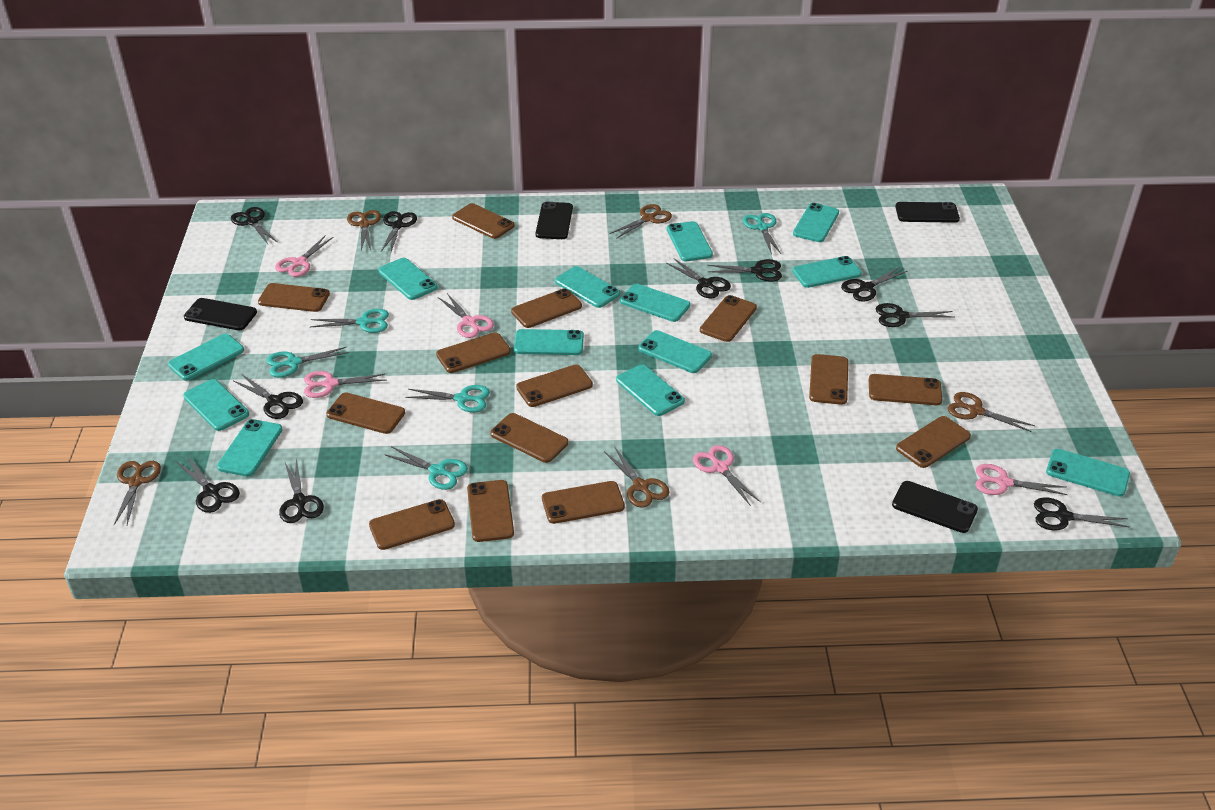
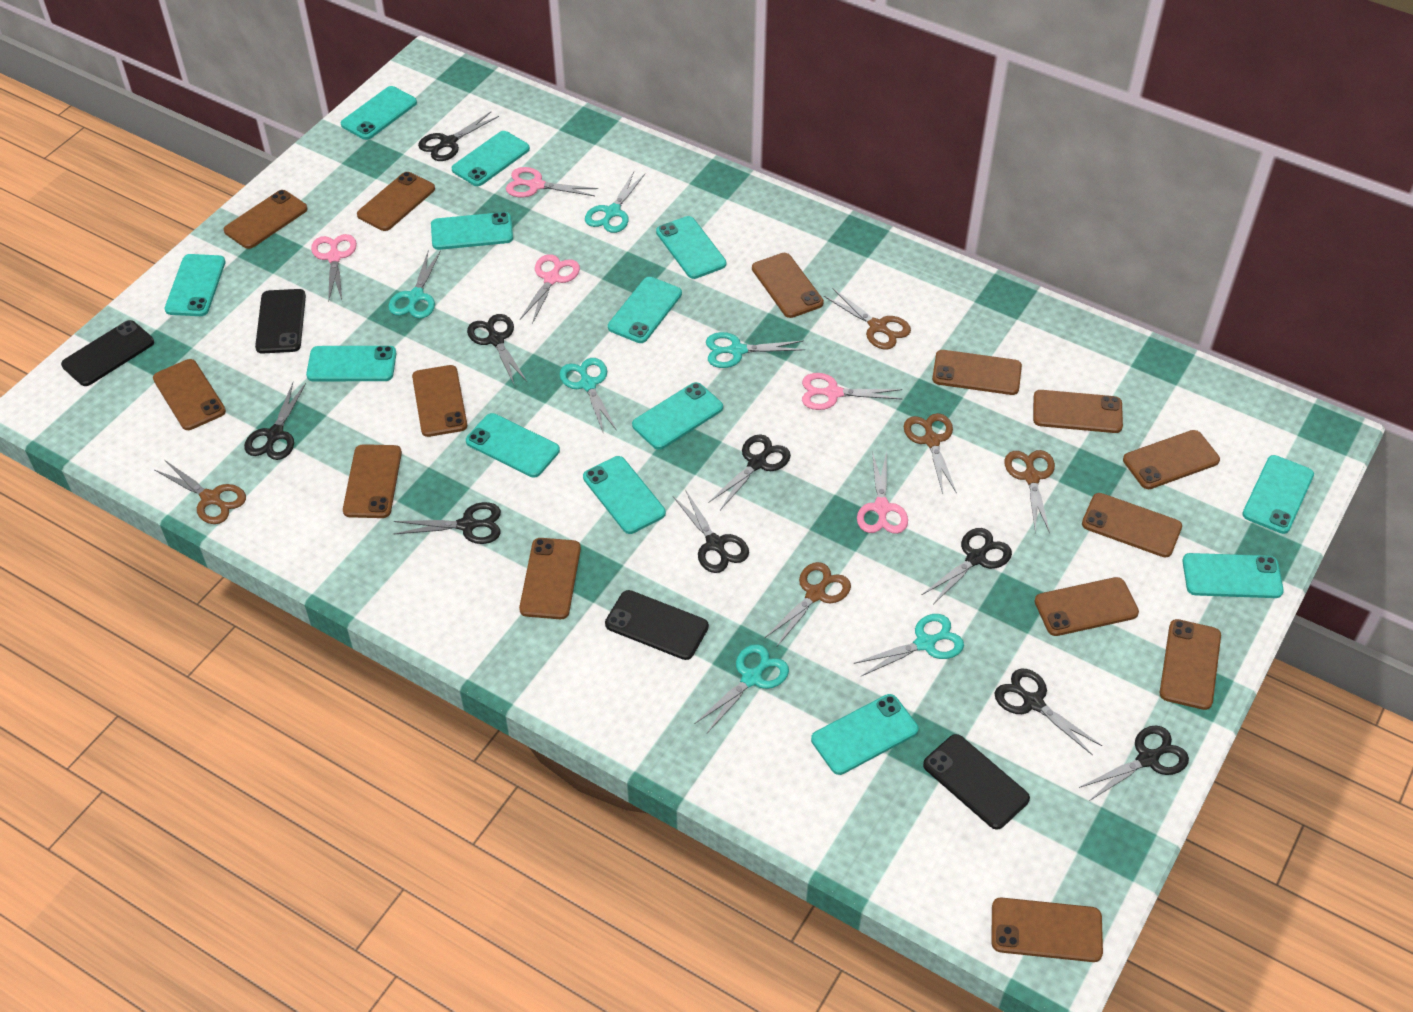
black scissors: [176,456,240,513] [231,207,277,244] [234,375,303,419] [279,458,324,523] [381,211,417,252] [666,258,731,298] [708,259,782,282] [841,267,907,302] [876,303,955,327] [1034,497,1129,530] = 10 -> [244,383,306,460] [393,502,501,544] [418,112,499,161] [467,314,527,384] [673,489,749,573] [708,434,791,510] [922,528,1012,604] [995,669,1102,756] [1079,726,1189,801] = 9
turquoise scissors: [266,347,349,377] [311,309,389,333] [384,446,468,490] [405,385,490,412] [743,213,781,255] = 5 -> [388,250,441,319] [560,358,617,432] [585,172,645,233] [695,644,789,733] [706,332,805,368] [854,614,964,676] = 6

